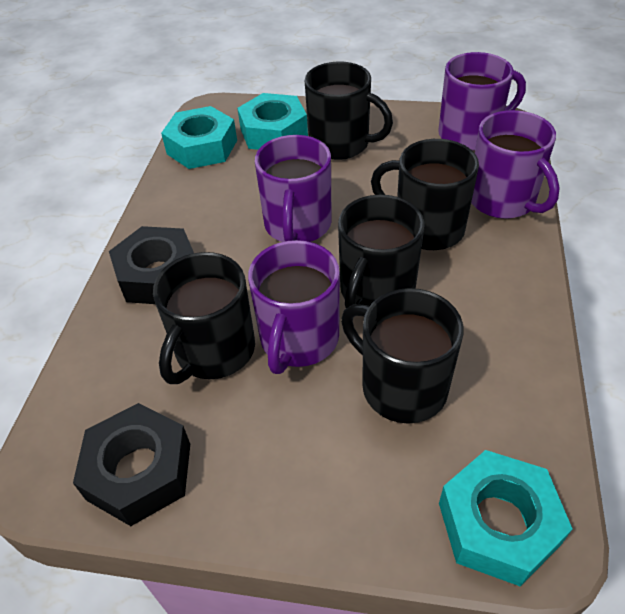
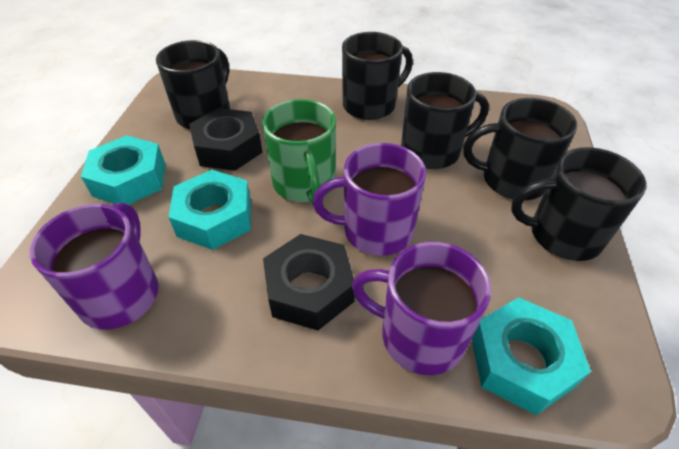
green mug: none = 0 -> [262,99,336,203] = 1
purple mug: [248,240,340,374] [255,135,332,242] [438,52,526,151] [471,110,560,219] = 4 -> [30,202,159,330] [313,143,426,256] [352,242,491,375] = 3

